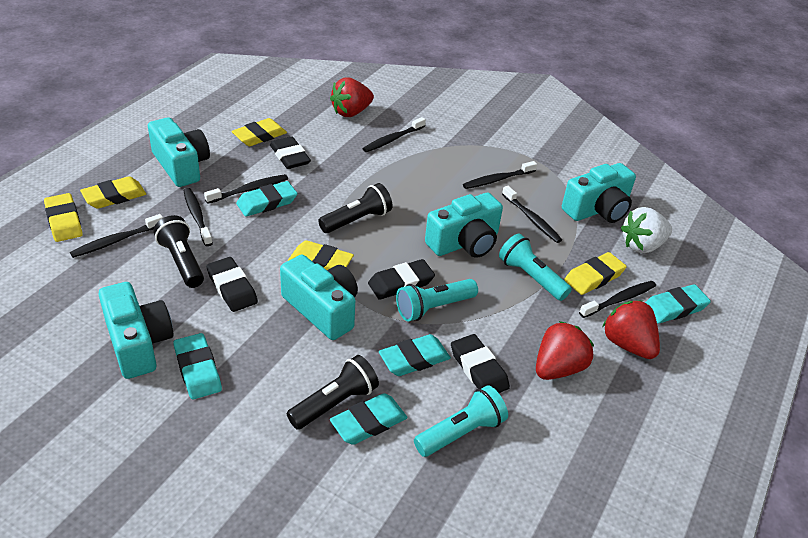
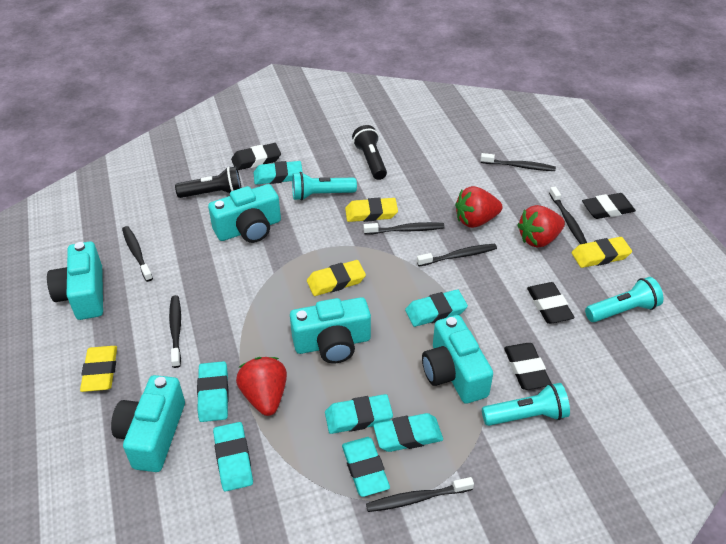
black flashlight: [154,215,204,288] [287,355,379,430] [318,183,393,233] = 3 -> [175,166,242,198] [352,125,387,180] = 2
turquoise eraser: [174,333,222,399] [236,181,298,217] [330,393,407,445] [379,334,451,376] [645,284,711,323] = 5 -> [197,361,229,422] [213,422,253,491] [254,161,303,185] [325,394,393,434] [342,437,390,497] [373,413,443,452] [405,289,468,327] = 7
white strawberry: [621,207,672,253] = 1 -> none = 0
yellow eraser: [44,193,83,242] [80,176,146,209] [231,118,287,146] [288,240,354,270] [564,252,626,295] = 5 -> [80,346,117,392] [307,260,366,296] [345,198,398,222] [572,237,632,268] = 4

